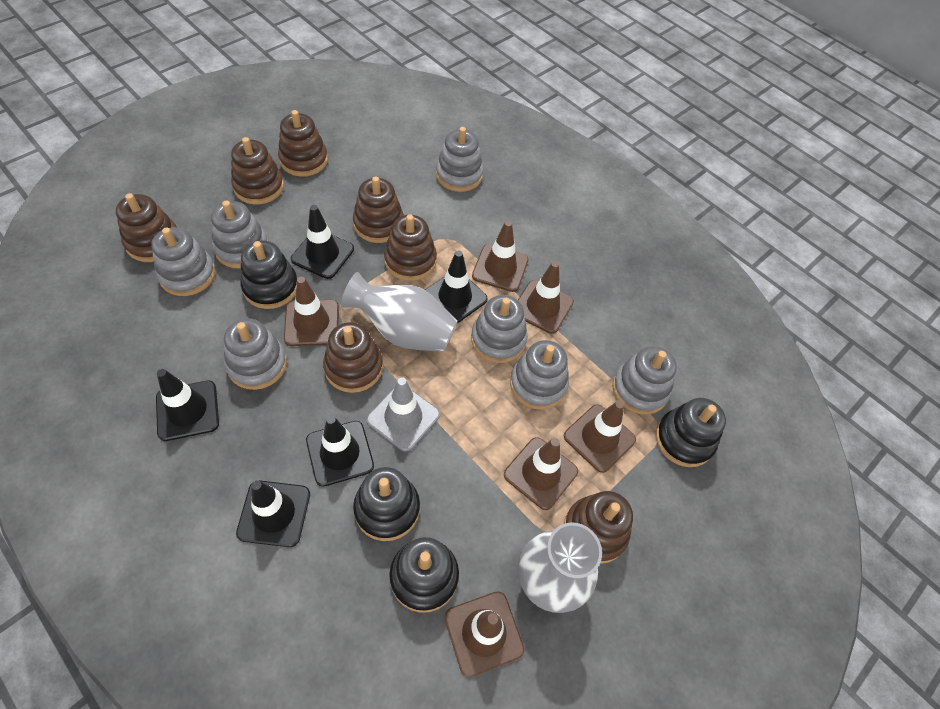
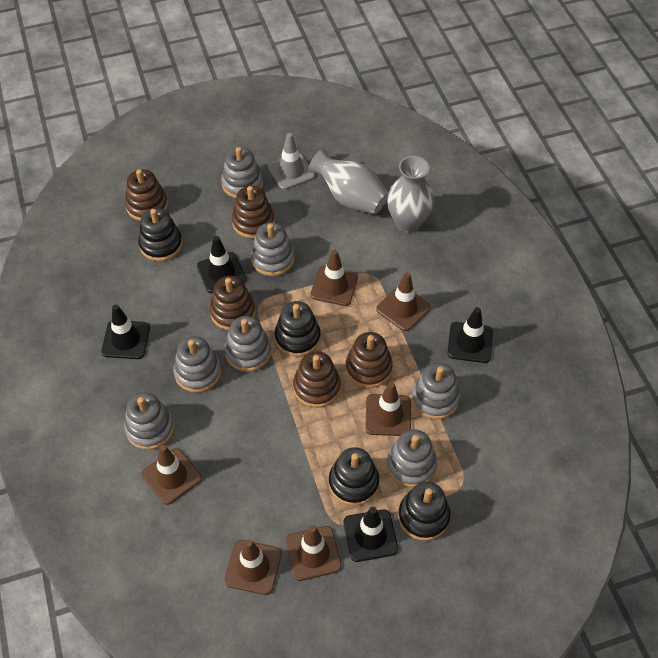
black traffic cone: [156,369,219,441] [236,480,310,547] [291,205,354,279] [306,415,374,487] [425,251,488,323] = 5 -> [101,304,150,359] [197,236,246,293] [344,507,398,562] [448,307,493,363] = 4
brown stacking toy: [116,193,177,262] [231,137,284,205] [278,110,328,177] [323,322,383,393] [353,176,404,243] [384,214,437,281] [564,491,633,564] = 7 -> [125,169,168,221] [210,276,255,330] [232,186,275,238] [293,351,341,408] [345,332,393,388] = 5

